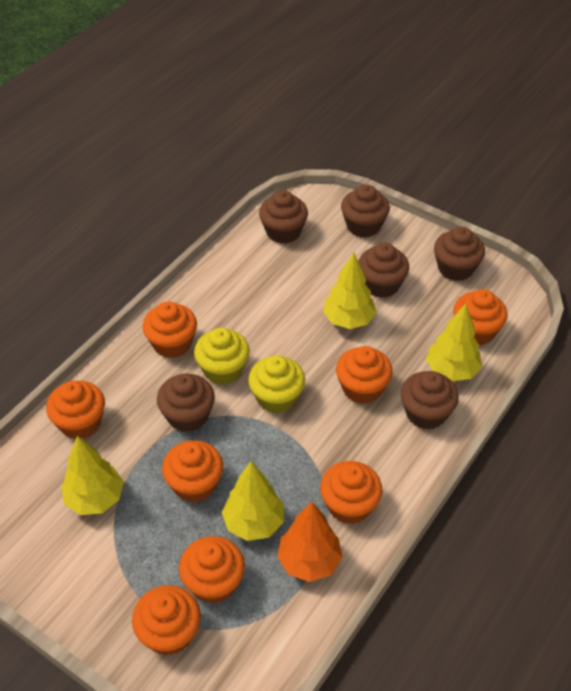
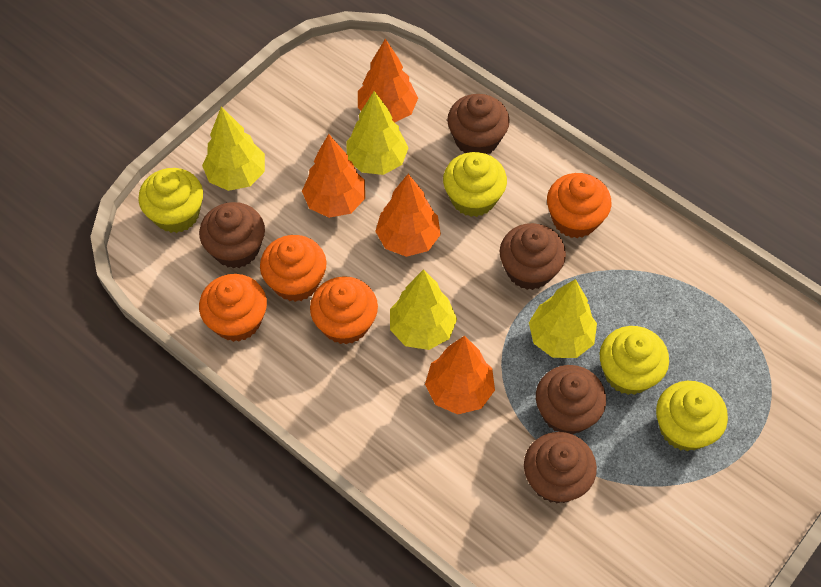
brown cupcake: [157,374,215,432] [259,190,308,244] [341,184,390,238] [358,243,409,298] [401,371,459,430] [434,227,485,281] = 6 -> [199,202,265,268] [447,94,510,154] [500,223,566,290] [524,432,597,503] [536,365,606,435] = 5
orange cupcake: [46,381,105,439] [132,585,201,656] [142,301,197,358] [162,440,223,503] [179,536,245,604] [320,461,382,524] [336,346,393,404] [453,289,508,345] = 8 -> [199,274,267,342] [260,235,327,302] [310,276,378,345] [547,173,612,238] = 4
orange tree: [277,502,343,582] = 1 -> [302,134,365,218] [358,38,418,122] [375,174,441,257] [425,335,495,415] = 4
yellow cupcake: [194,328,250,385] [248,355,305,414] = 2 -> [138,168,203,233] [443,152,507,217] [600,326,669,395] [656,381,728,451] = 4

